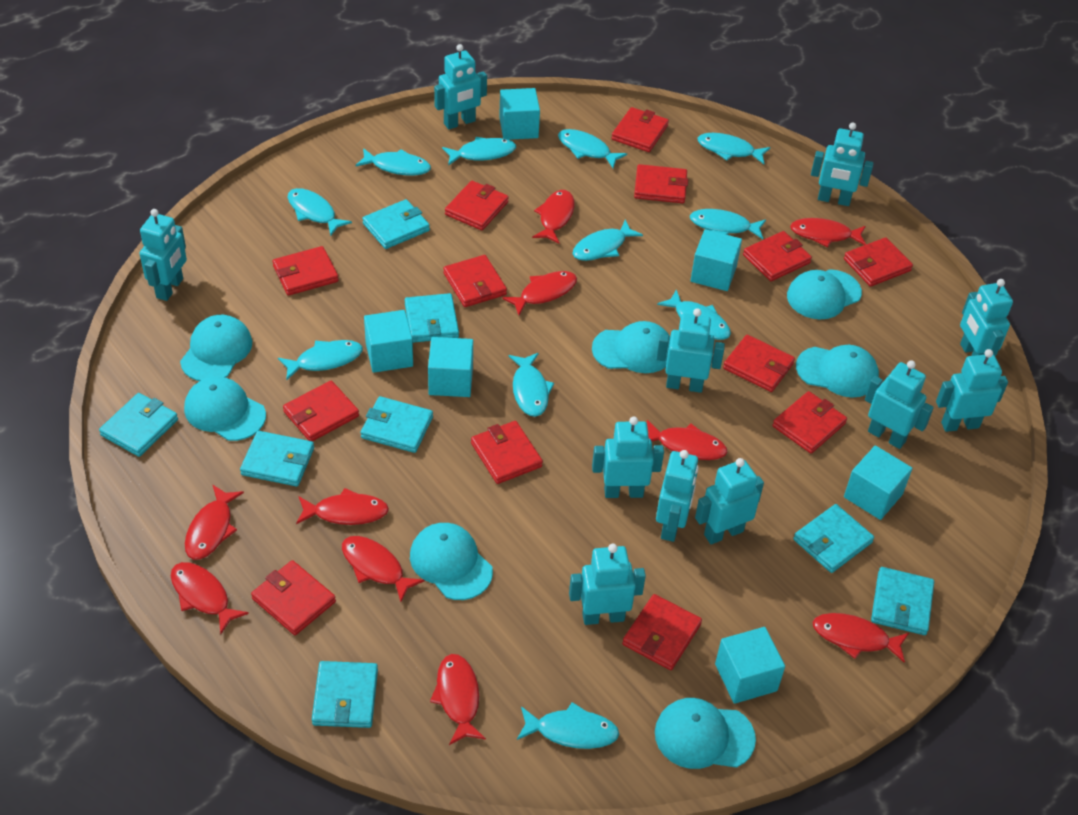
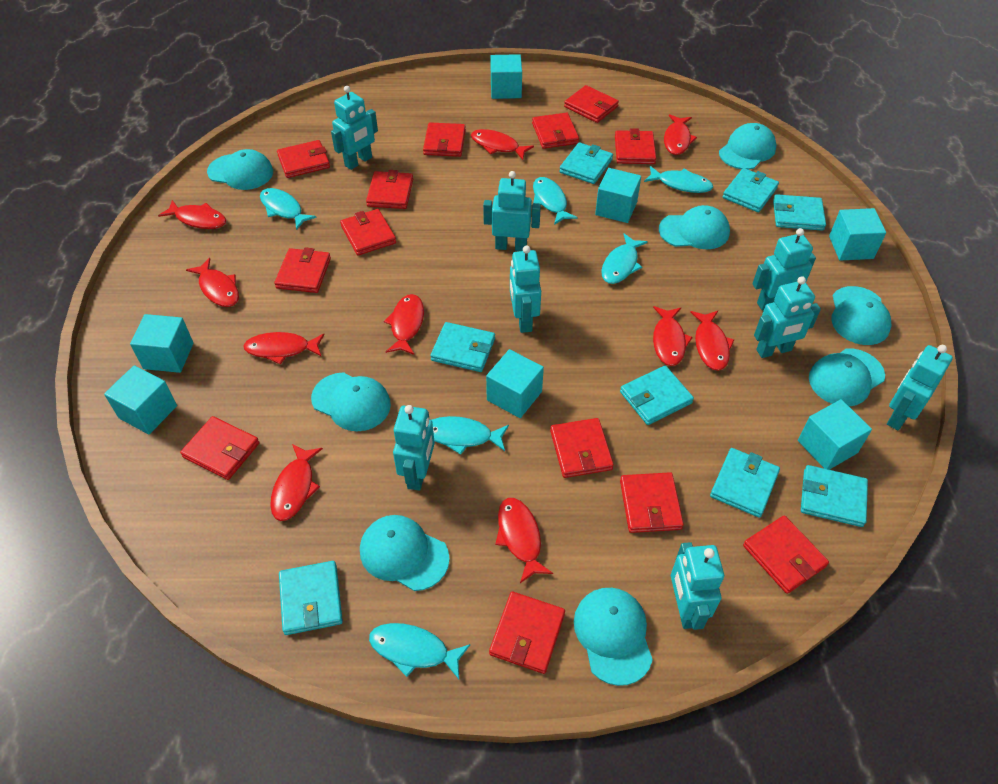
turquoise cap: [180,315,252,381] [184,376,266,441] [410,523,493,600] [592,321,670,373] [655,698,756,769] [787,269,862,319] [796,345,879,398] = 7 -> [207,149,273,190] [311,372,391,431] [360,515,450,591] [574,588,653,686] [659,205,730,249] [719,123,776,170] [809,349,885,406] [831,286,891,345] = 8
turquoise cube: [364,310,413,373] [428,337,473,397] [499,88,540,140] [691,229,742,291] [715,627,785,704] [844,445,912,520] = 6 -> [104,365,177,434] [130,314,193,373] [486,349,544,418] [490,54,522,99] [595,168,641,223] [798,399,872,470] [829,208,886,261] = 7
turquoise fish: [278,340,363,380] [287,188,352,236] [355,148,431,175] [442,137,516,166] [509,353,554,417] [517,702,619,749] [558,129,627,168] [573,220,643,261] [657,290,731,340] [690,209,766,239] [698,133,770,164] = 11 -> [260,188,317,230] [369,623,470,679] [432,416,509,455] [533,177,578,225] [601,233,648,284] [644,166,713,193] = 6
turquoise robot: [140,209,187,301] [434,44,487,129] [569,544,646,625] [592,416,664,498] [656,308,725,393] [656,450,699,542] [695,458,764,544] [811,122,874,206] [865,360,934,449] [936,349,1008,432] [960,279,1013,356] = 11 -> [331,86,378,170] [393,405,435,491] [483,171,541,251] [510,246,541,333] [671,542,724,630] [752,228,816,310] [754,276,821,358] [887,345,953,431] = 8

